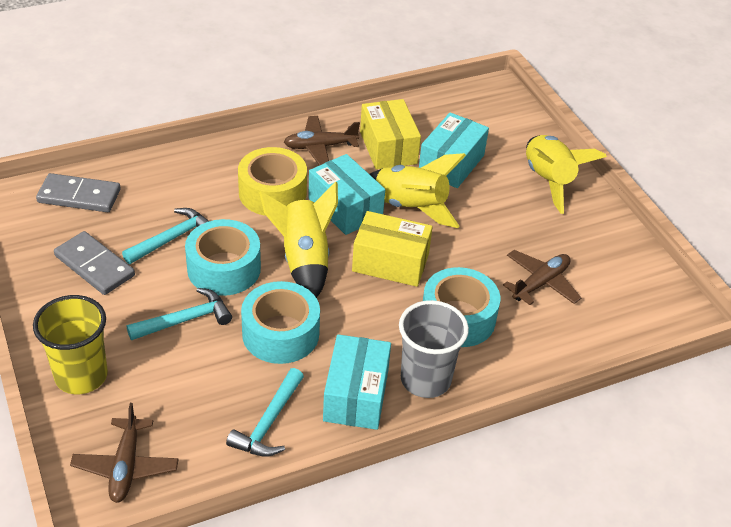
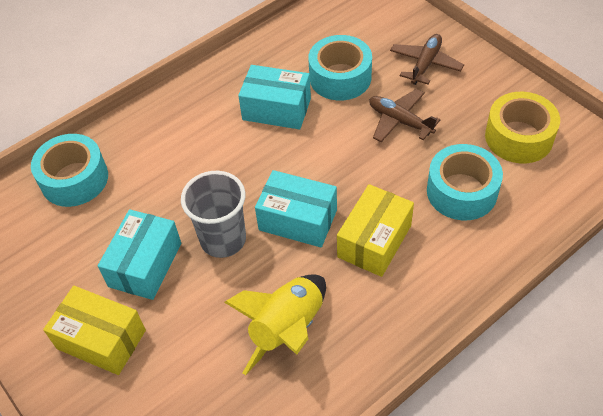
brown plane: [70,403,179,503] [284,116,360,166] [503,250,581,305] = 3 -> [369,89,441,142] [390,34,464,85] = 2
grey domino: [36,173,121,212] [54,231,135,295] = 2 -> none = 0
turquoise hammer: [122,208,209,264] [126,288,232,340] [226,368,304,457] = 3 -> none = 0
yellow cup: [33,295,108,394] = 1 -> none = 0
yellow rocket: [259,181,338,298] [370,153,466,228] [526,135,607,214] = 3 -> [224,274,326,375] = 1

